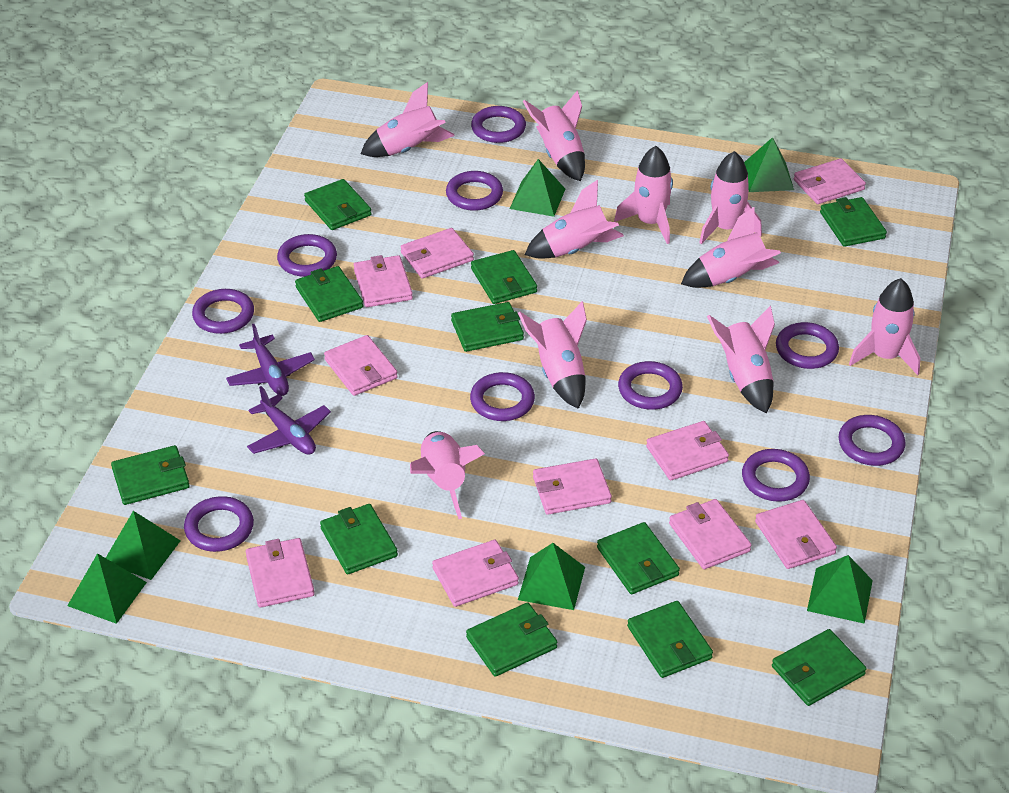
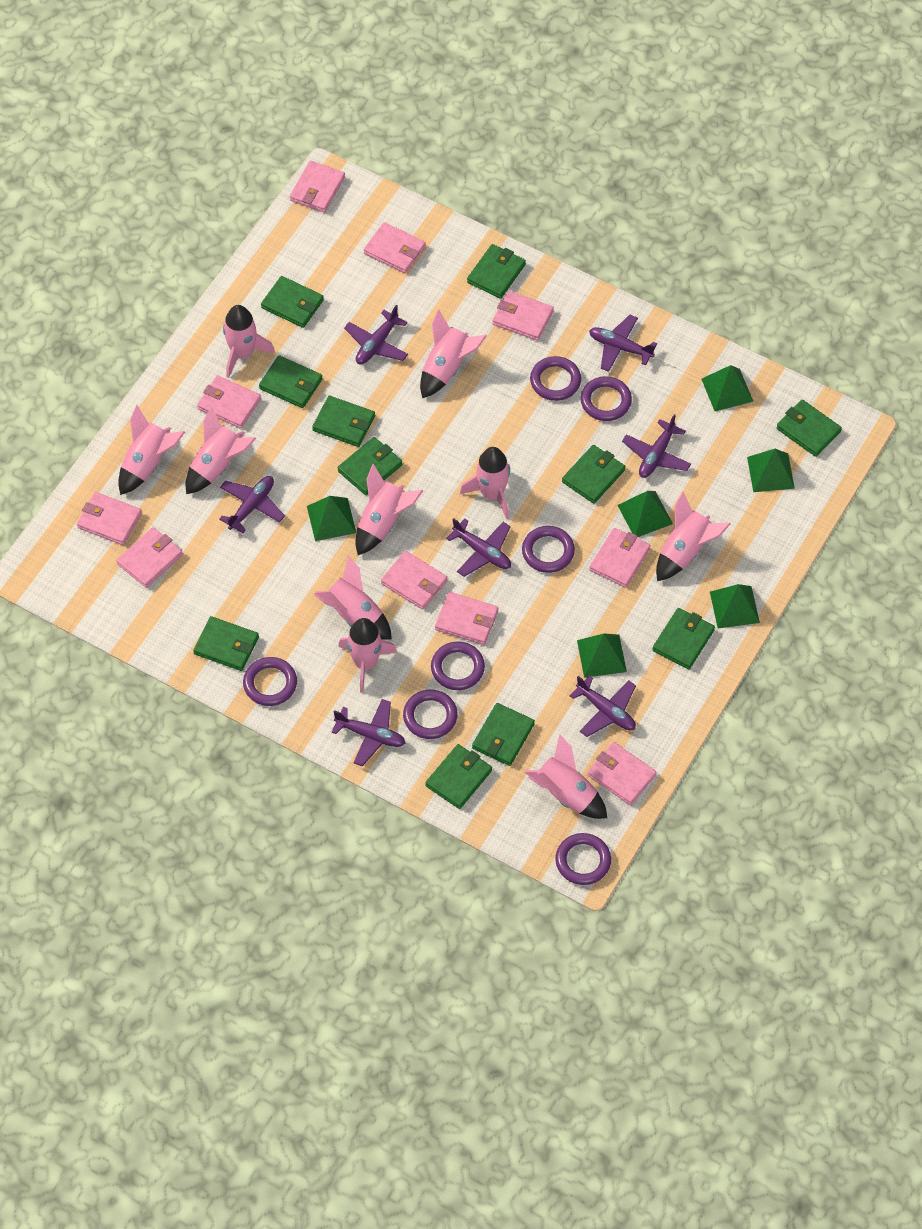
purple plane: [226,324,315,396] [247,386,331,455] = 2 -> [219,476,285,533] [332,699,405,766] [344,305,408,365] [446,518,511,577] [570,676,636,737] [589,315,657,372] [622,414,691,478] = 7
purple ring: [184,496,254,552] [192,289,254,334] [277,234,337,277] [446,171,503,211] [470,372,535,421] [471,106,526,143] [618,361,683,410] [742,449,810,502] [776,322,839,369] [839,415,906,466] = 10 -> [243,657,297,706] [403,690,458,739] [431,641,485,690] [522,526,575,573] [530,356,581,401] [555,833,611,885] [580,376,632,421] = 7

